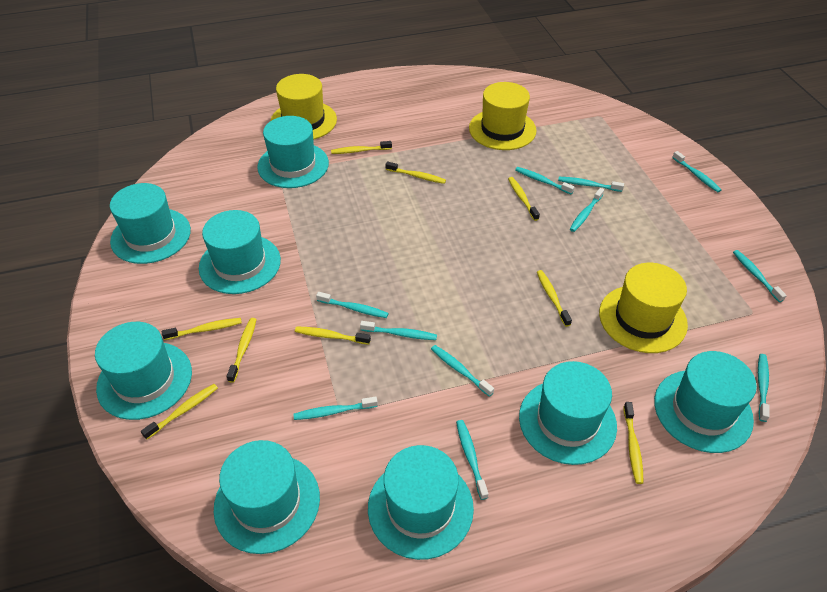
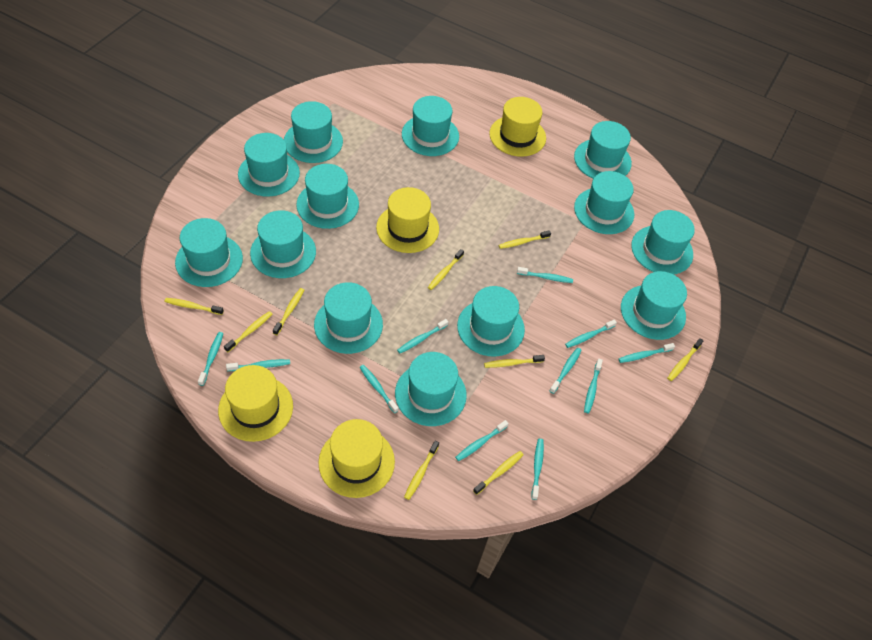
turquoise hat: [95,322,192,420] [110,183,191,264] [199,210,281,294] [214,440,320,554] [257,116,329,188] [368,445,474,560] [519,361,617,465] [654,351,757,453] = 8 -> [175,218,243,287] [238,133,300,197] [250,210,316,278] [284,101,343,163] [296,164,359,229] [314,282,383,354] [395,352,467,426] [402,96,459,156] [457,286,525,357] [574,121,632,179] [574,171,634,234] [621,271,687,340] [631,210,695,275] = 13
yellow hat: [270,74,337,140] [469,82,536,150] [599,263,688,353] = 3 -> [218,365,293,442] [318,419,395,498] [376,187,439,253] [489,97,546,157] = 4

